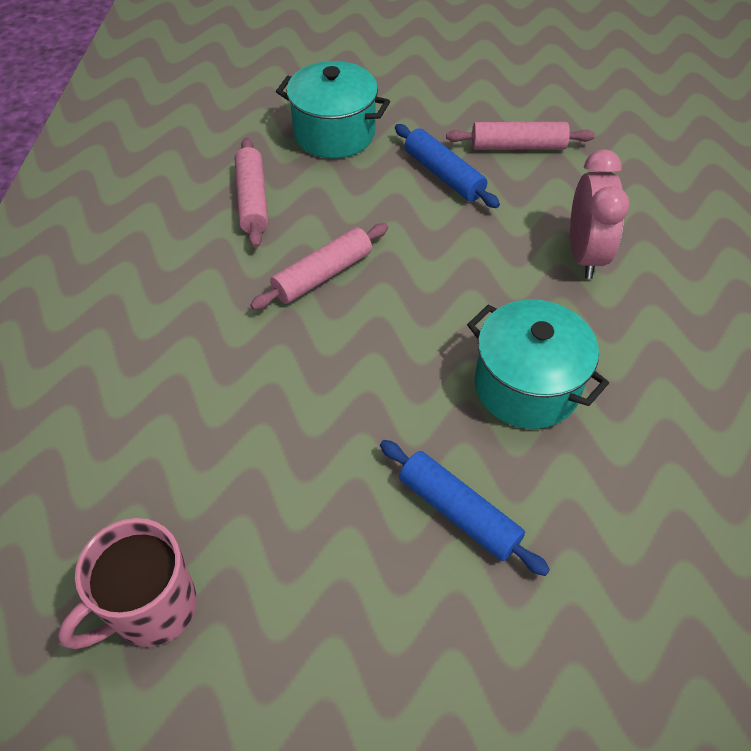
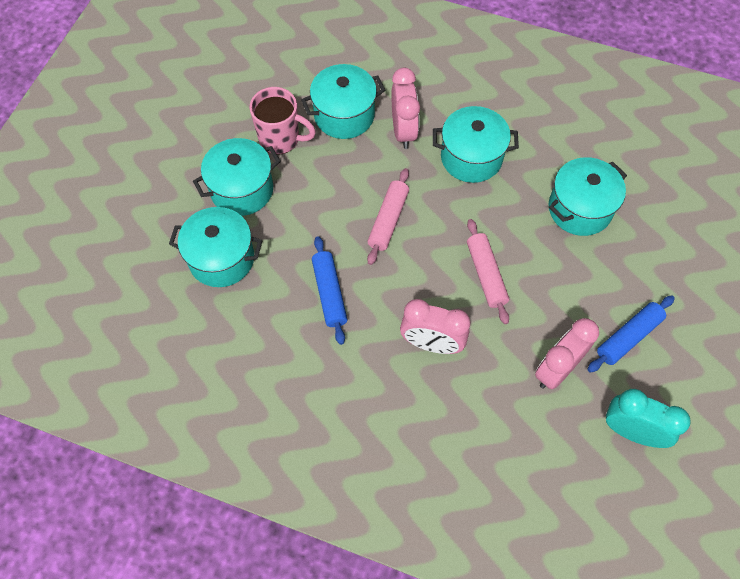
pink clock: [570,149,630,279] = 1 -> [391,68,420,149] [400,299,471,354] [535,318,599,389] = 3
pink rolling pin: [235,137,269,248] [250,223,388,310] [446,122,595,150] = 3 -> [367,168,409,265] [467,219,509,324] = 2
turquoise clock: none = 0 -> [606,389,691,448] = 1
turquoise pot: [276,61,390,159] [467,299,609,429] = 2 -> [169,207,263,287] [193,138,281,216] [301,64,385,139] [433,106,519,183] [549,157,627,236] = 5

